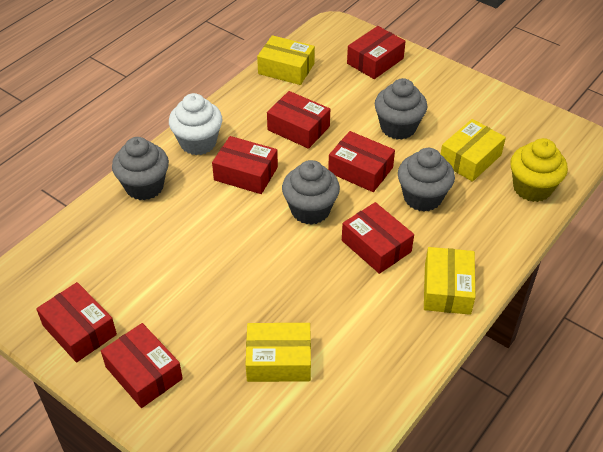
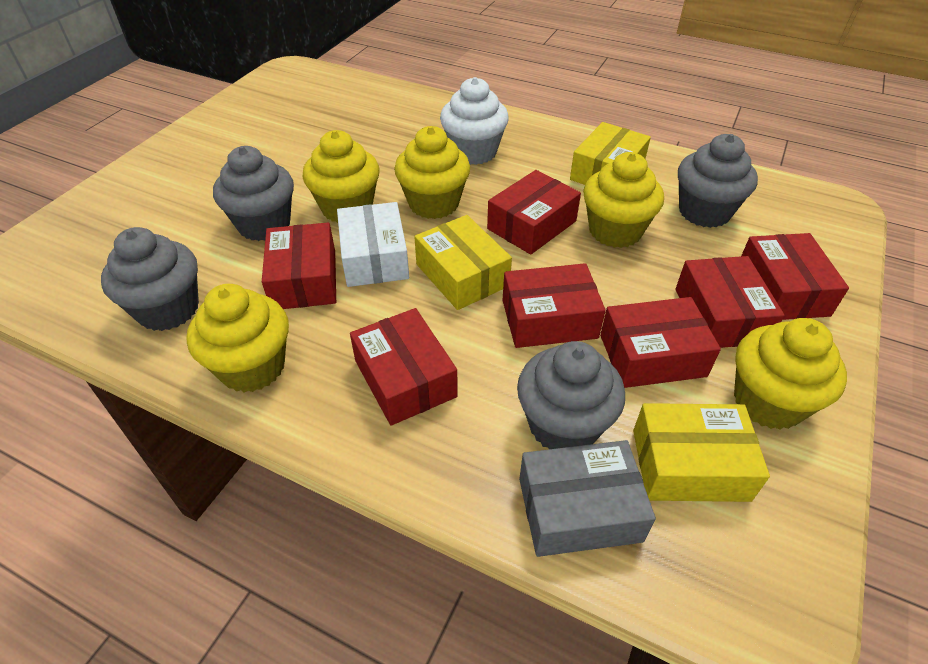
grey box: none = 0 -> [519,440,656,557] = 1
white box: none = 0 -> [337,202,409,287] = 1
yellow box: [246,323,311,382] [257,35,315,85] [424,247,475,315] [441,119,506,182] = 4 -> [414,215,512,310] [570,122,651,185] [633,403,770,502] = 3
yellow cupcake: [510,138,568,202] = 1 -> [187,284,289,393] [302,130,380,223] [394,126,470,219] [583,152,664,248] [734,318,847,430] = 5

